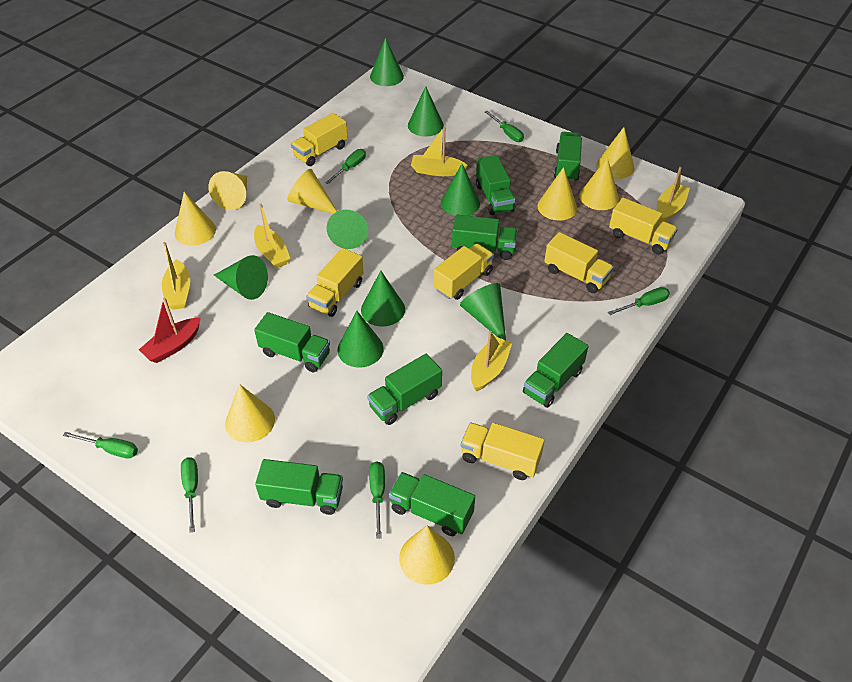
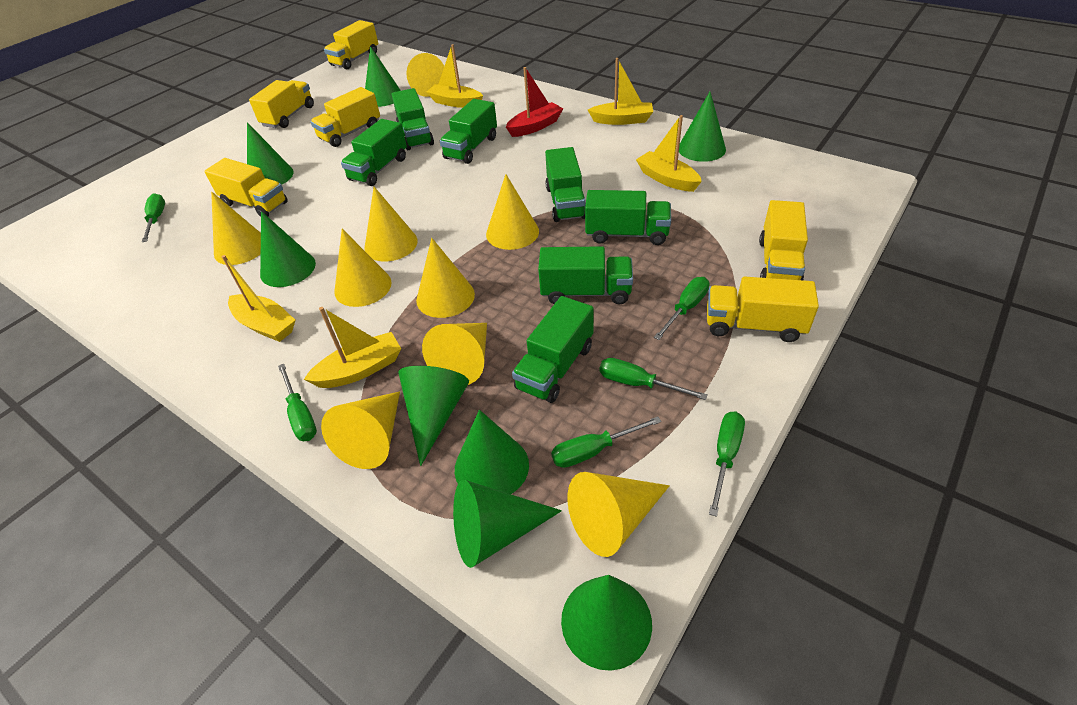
green truck: [254,312,330,372] [255,459,343,515] [367,354,442,425] [389,472,475,536] [452,215,518,260] [476,155,515,215] [523,333,589,408] [554,132,582,182] = 8 -> [341,119,407,186] [392,88,434,150] [440,99,497,164] [512,296,594,403] [538,246,633,304] [545,147,586,222] [585,190,671,245] = 7
yellow cone: [175,192,216,246] [208,171,247,210] [225,384,275,442] [287,169,337,214] [399,525,455,585] [537,167,577,221] [580,157,619,210] [596,127,635,179] = 8 -> [211,192,261,265] [321,391,400,469] [334,229,392,307] [365,187,418,262] [406,53,444,97] [416,238,475,318] [422,323,487,385] [486,174,539,250] [567,472,669,557] = 9

